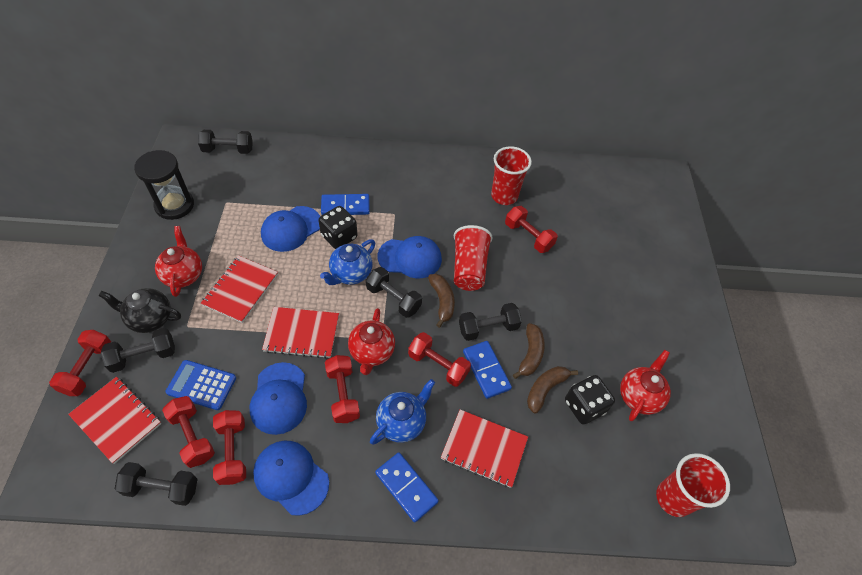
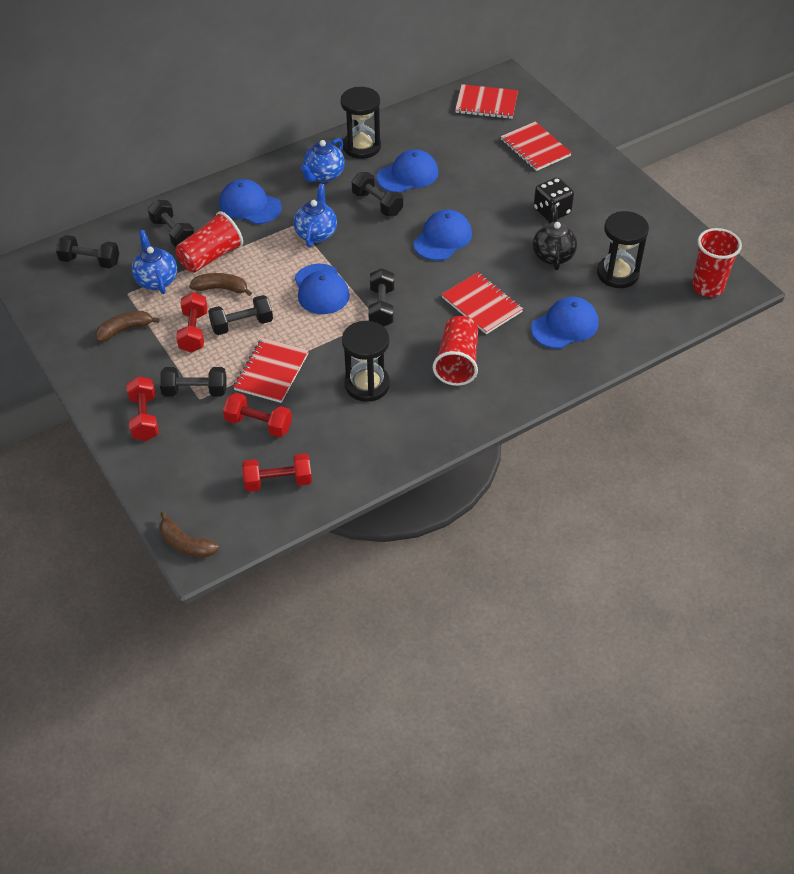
black dice: [318,206,357,249] [565,375,615,424] = 2 -> [534,177,574,221] = 1
black dumbbell: [101,328,175,373] [115,462,197,506] [198,130,253,154] [366,267,422,318] [459,303,522,341] = 5 -> [56,235,119,269] [148,200,194,247] [160,367,227,396] [208,295,273,335] [352,172,403,216] [368,268,394,327] = 6
black hourglass: [134,150,194,220] = 1 -> [340,87,381,159] [342,321,390,402] [597,211,649,288] = 3
blue calculator: [166,360,236,410] = 1 -> none = 0
blue cap: [250,362,307,435] [253,441,329,516] [261,206,320,252] [378,236,442,278] = 4 -> [219,179,282,224] [295,264,350,314] [377,149,438,193] [413,210,472,261] [531,297,599,349] = 5
blue domino: [321,194,370,215] [375,452,439,522] [463,341,512,399] = 3 -> none = 0
blue teapot: [320,239,375,285] [370,379,435,445] = 2 -> [131,230,177,294] [293,183,337,247] [300,138,345,182] = 3
red dumbbell: [49,330,111,396] [162,396,215,468] [213,410,246,485] [325,355,360,423] [408,332,471,387] [505,206,558,253] = 6 -> [126,376,159,441] [176,292,208,353] [223,393,292,438] [242,453,312,492] = 4
red teapot: [155,226,202,297] [348,308,395,375] [620,350,671,421] = 3 -> none = 0

